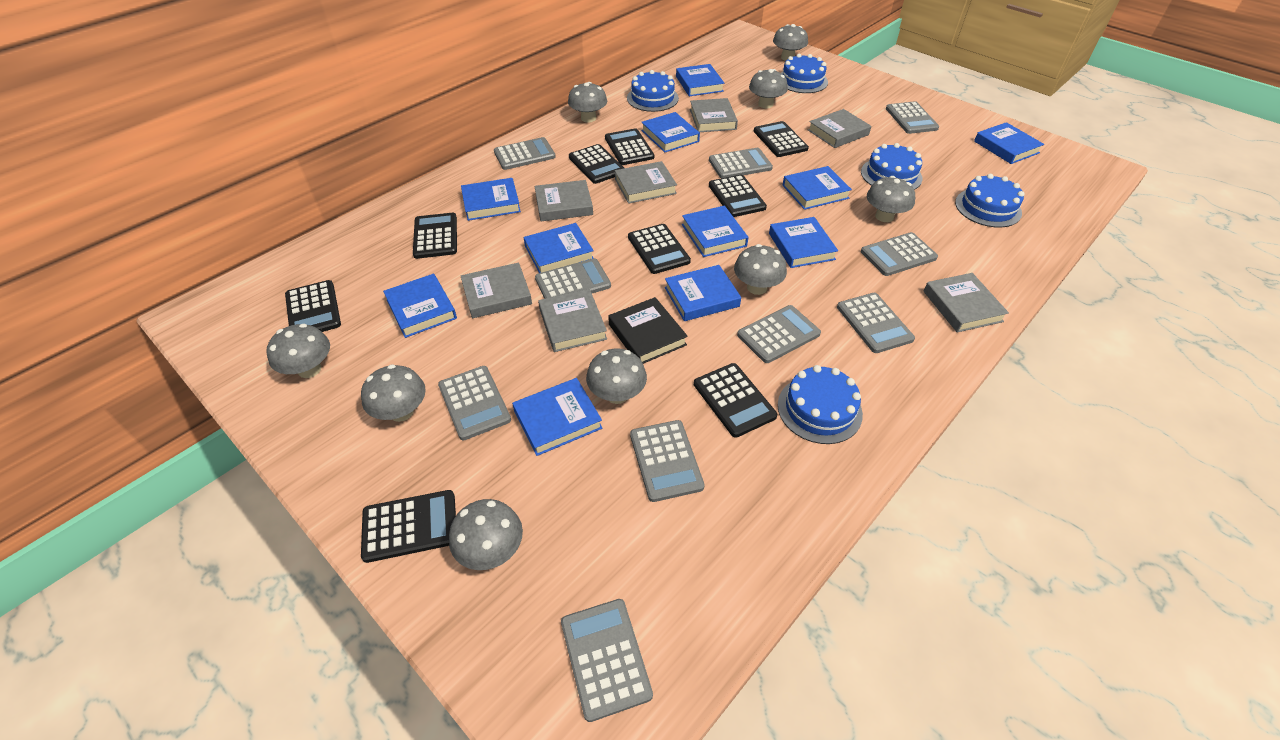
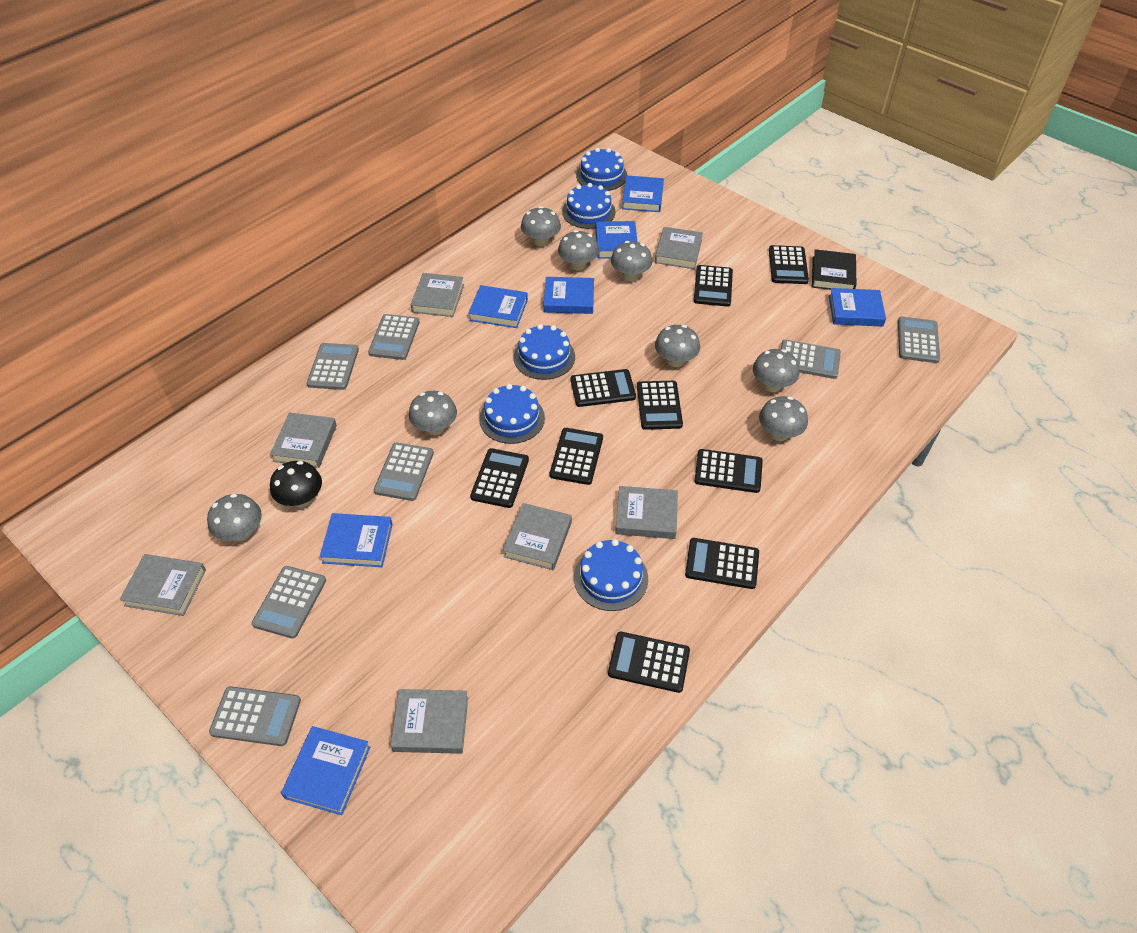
black mushroom: none = 0 -> [270,461,322,507] = 1
blue book: [383,274,457,338] [461,178,521,221] [512,378,603,456] [523,223,594,273] [641,112,700,152] [665,265,741,321] [676,64,724,96] [682,206,749,257] [769,217,838,268] [782,166,852,210] [974,122,1044,164] = 11 -> [281,726,370,815] [320,513,393,567] [468,285,528,328] [544,277,594,314] [595,221,638,259] [622,175,664,212] [829,288,886,327] = 7
grey calculator: [438,366,511,440] [494,137,556,170] [535,258,611,299] [561,599,653,722] [630,420,705,502] [709,148,773,178] [737,305,821,363] [837,293,915,353] [861,232,938,276] [886,101,939,134] = 10 -> [209,686,301,746] [252,566,326,639] [307,343,359,390] [368,314,420,360] [374,442,434,501] [781,340,841,379] [898,317,940,363] = 7
grey mushroom: [266,324,330,378] [361,364,426,422] [449,499,523,570] [568,82,607,123] [586,349,647,404] [734,244,787,295] [749,69,788,108] [773,24,808,61] [867,176,915,222] = 9 -> [207,494,262,542] [409,391,457,435] [521,206,561,246] [558,230,599,271] [611,241,652,281] [655,325,700,367] [753,349,799,392] [759,396,808,441] = 8

